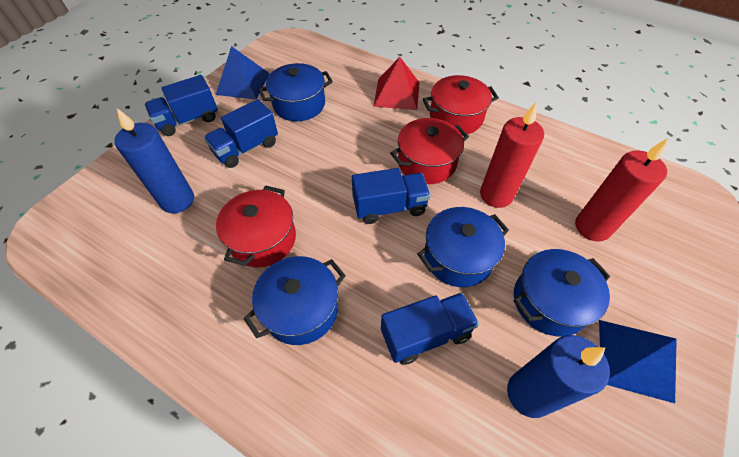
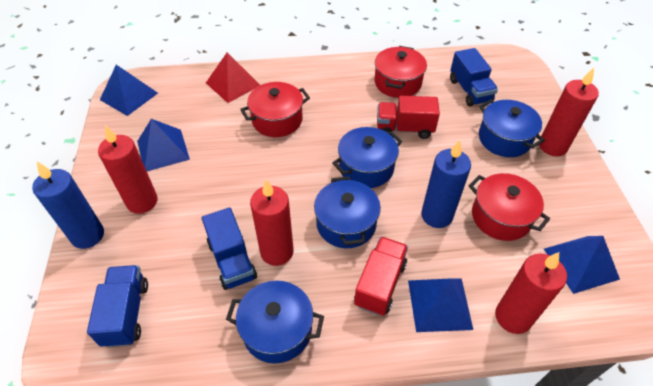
blue pyramid: [216,46,269,100] [599,320,677,403] = 2 -> [100,65,158,116] [137,119,190,171] [408,278,473,332] [544,236,620,294] = 4
blue truck: [145,75,218,136] [204,99,278,168] [352,168,431,224] [381,293,479,365] = 4 -> [87,265,148,348] [202,207,257,290] [450,48,498,107] = 3
red candle: [480,102,544,208] [575,138,668,242] = 2 -> [98,125,157,214] [250,179,294,266] [495,252,567,334] [539,68,599,156] = 4
red truck: none = 0 -> [354,237,408,316] [377,96,440,139] = 2

